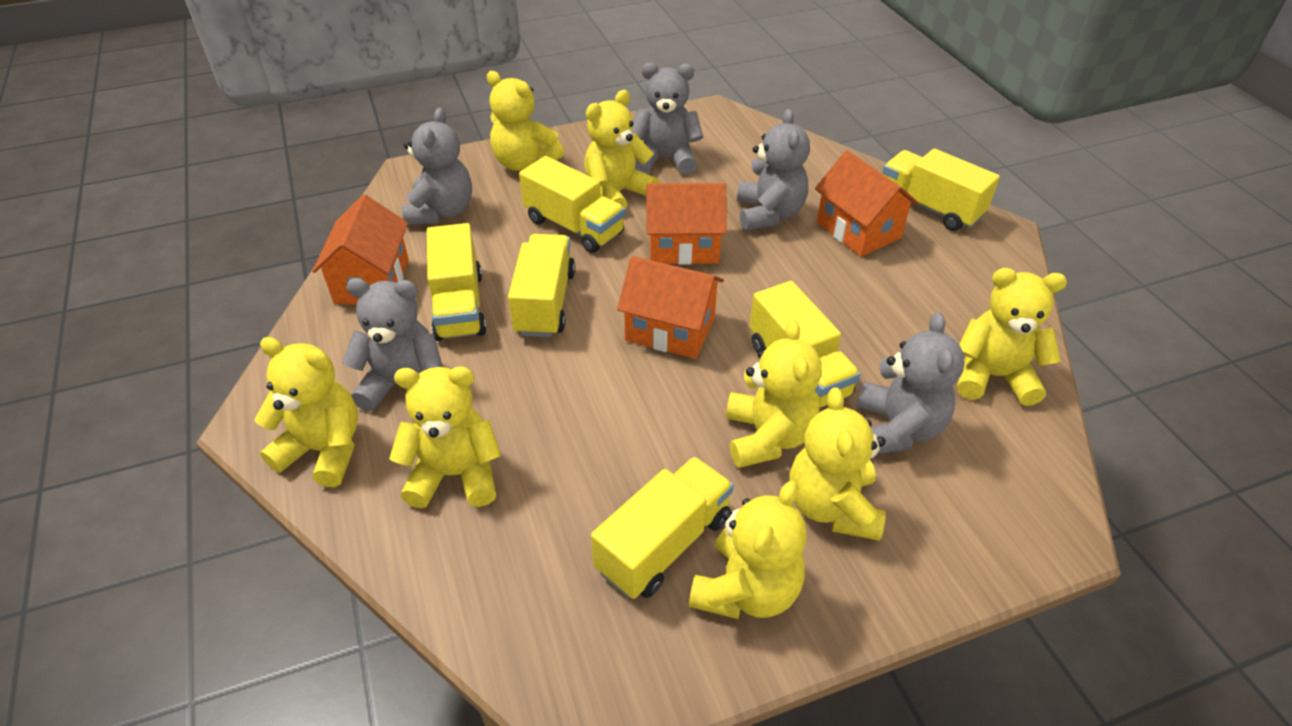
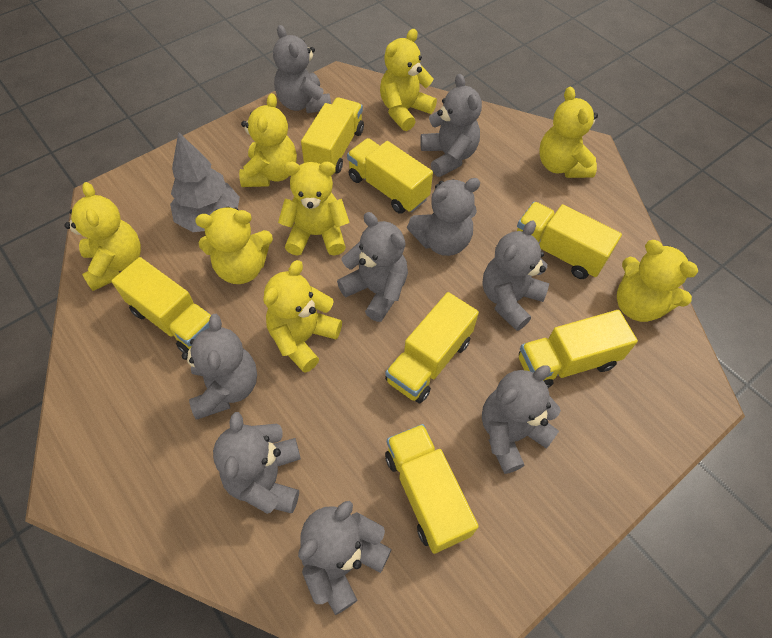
grey teddy bear: [342,278,443,412] [402,108,472,225] [632,63,703,175] [737,109,810,230] [856,312,964,454] = 5 -> [182,314,257,420] [213,412,301,514] [273,25,331,113] [298,501,392,615] [337,212,408,322] [407,178,480,256] [420,74,482,177] [482,220,549,331] [482,365,561,474] = 9
grey tree: none = 0 -> [170,132,240,232] = 1
orange house: [312,194,409,305] [617,256,724,359] [646,183,727,265] [815,150,919,257] = 4 -> none = 0
yellow truck: [427,223,487,341] [508,234,575,337] [519,156,625,253] [591,457,734,599] [750,281,861,408] [882,148,1000,231] = 6 -> [111,257,211,353] [301,97,364,174] [347,138,433,214] [385,292,479,403] [385,424,479,554] [517,202,622,279] [519,310,638,388] = 7

